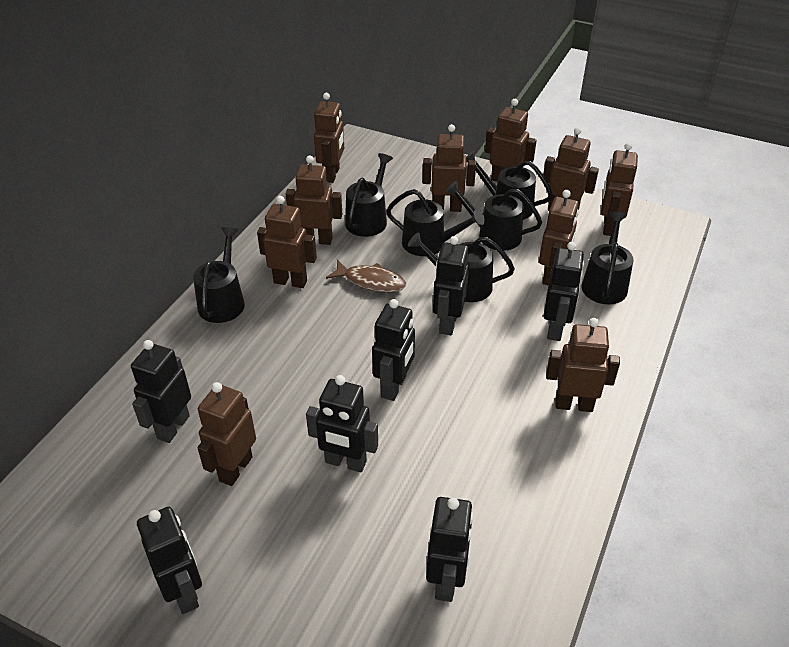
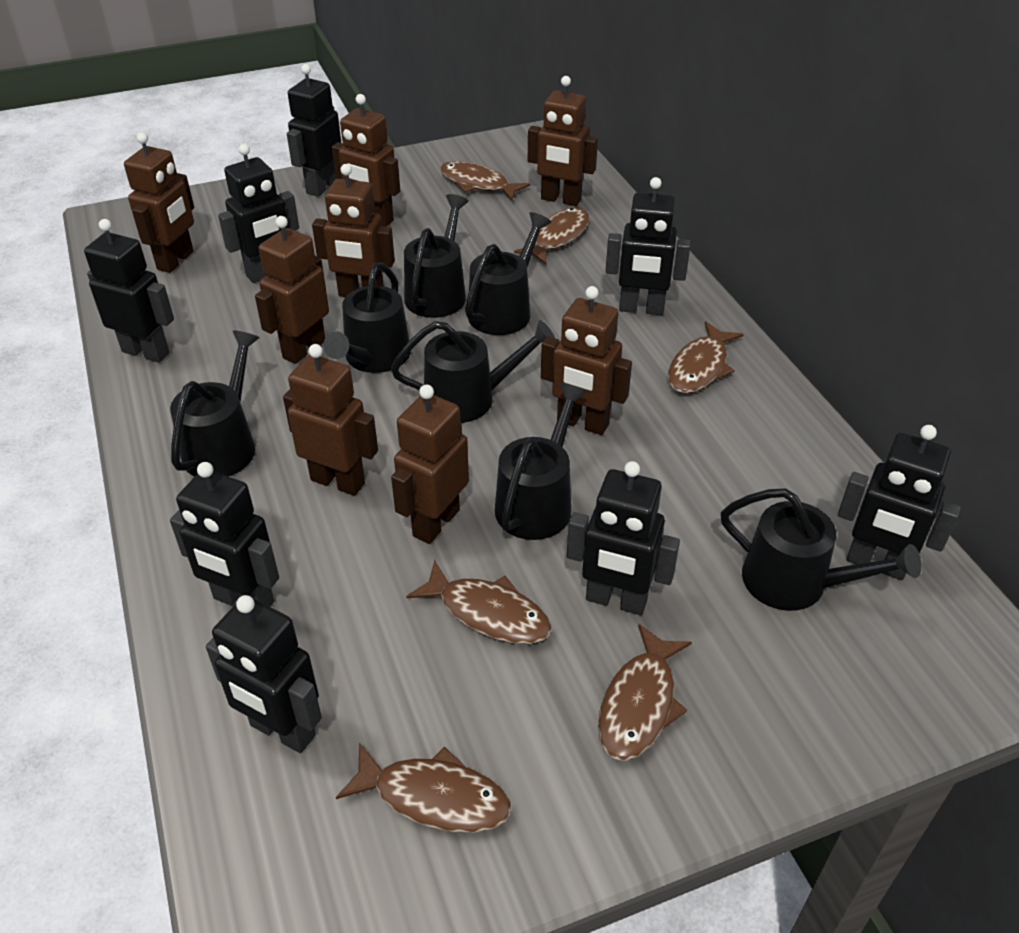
black robot: [131,340,191,443] [137,507,202,614] [306,375,378,472] [372,299,415,401] [426,497,473,602] [433,236,469,335] [543,242,584,341] = 7 -> [84,219,174,363] [170,462,279,607] [206,595,322,753] [218,144,299,283] [287,64,341,197] [567,461,680,615] [605,177,691,315] [838,425,960,580] = 8
brown fish: [326,260,406,293] = 1 -> [336,743,511,832] [406,560,551,644] [440,161,530,201] [514,208,589,264] [598,624,692,761] [668,321,744,394] = 6
brown robot: [197,382,256,486] [257,196,317,288] [286,155,342,245] [314,93,344,183] [423,124,476,212] [485,99,537,182] [539,190,579,285] [543,127,599,210] [546,318,620,412] [601,142,638,236] = 10 -> [124,132,194,273] [255,216,329,364] [283,344,378,496] [312,164,395,297] [332,94,400,227] [391,385,469,544] [528,76,598,206] [541,286,632,435] = 8

